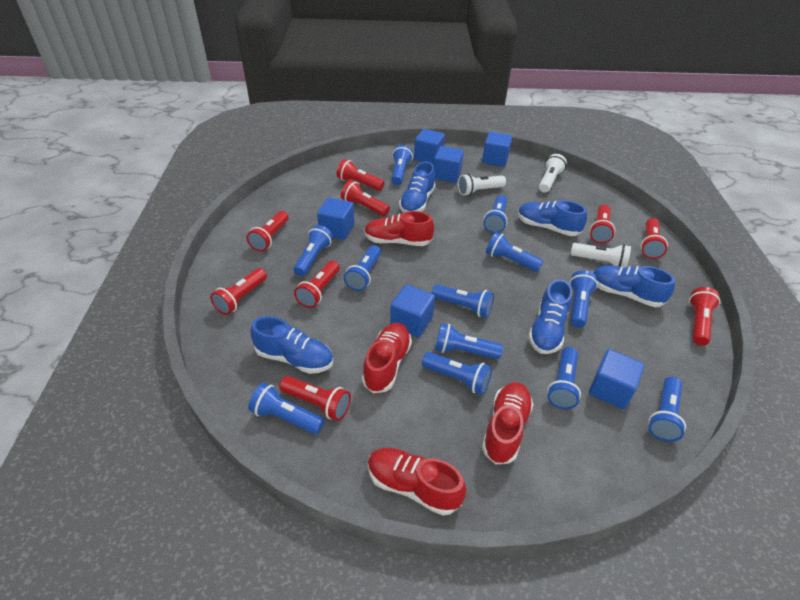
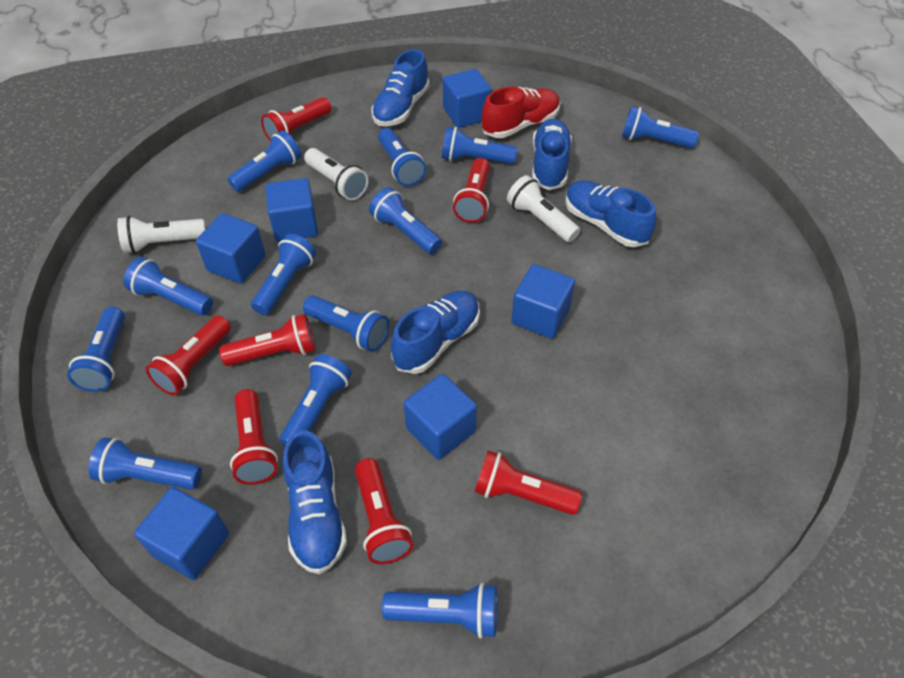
red flashlight: [210,268,267,315] [247,211,289,252] [279,376,351,421] [294,260,340,308] [337,159,385,191] [341,180,390,216] [589,205,615,244] [640,218,668,259] [689,287,721,345] = 9 -> [146,315,231,395] [219,314,316,366] [230,389,278,485] [261,97,331,141] [355,458,413,564] [453,158,490,223] [475,450,582,515] = 7
red shoe: [362,323,412,393] [364,211,434,246] [368,448,466,516] [482,382,533,464] = 4 -> [482,87,560,138] = 1

